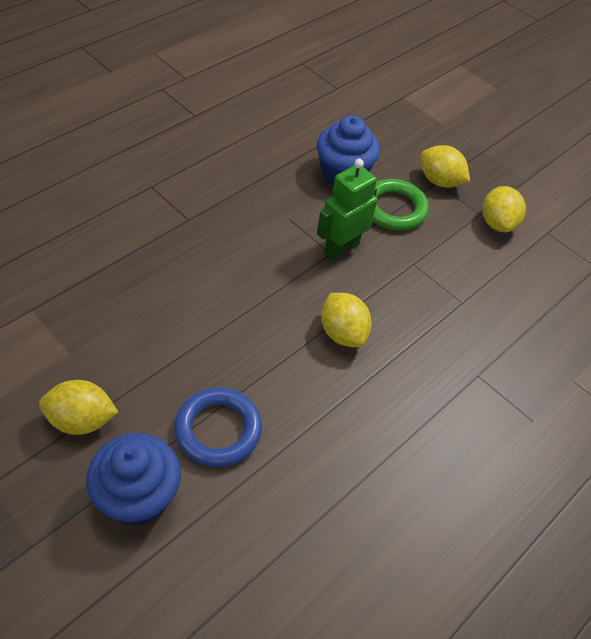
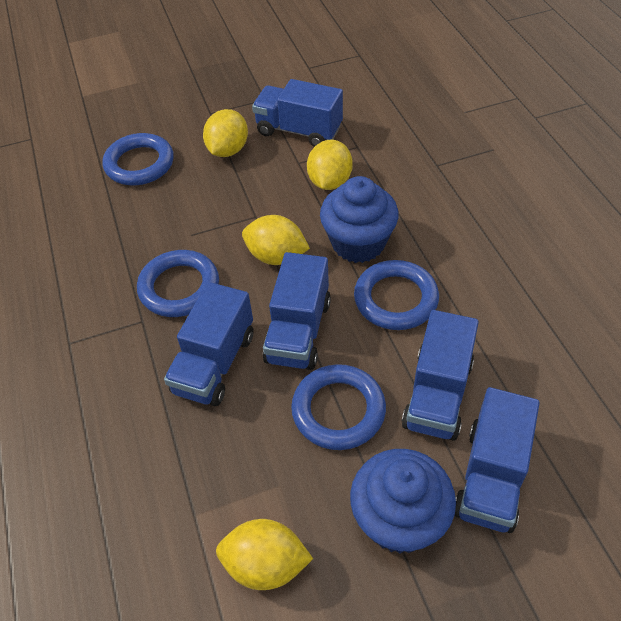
blue ring: [174,387,262,467] = 1 -> [103,133,174,185] [137,250,219,317] [291,364,386,450] [354,260,439,330] = 4
blue truck: none = 0 -> [164,282,253,406] [252,79,343,147] [263,252,331,370] [402,310,479,441] [455,387,540,533] = 5
green ring: [373,179,429,230] = 1 -> none = 0
green robot: [317,159,377,260] = 1 -> none = 0

